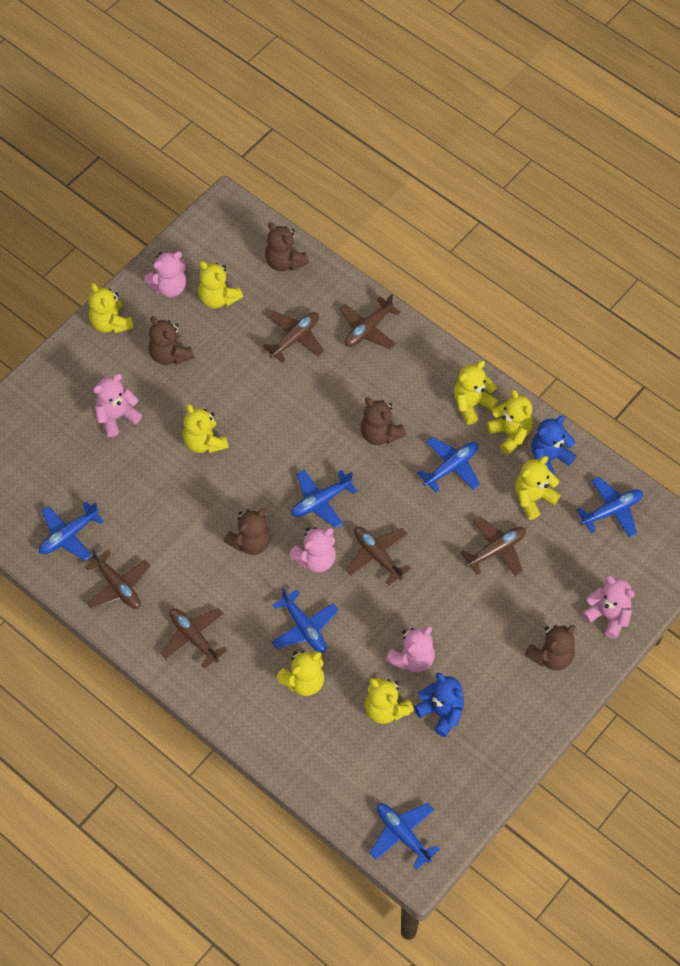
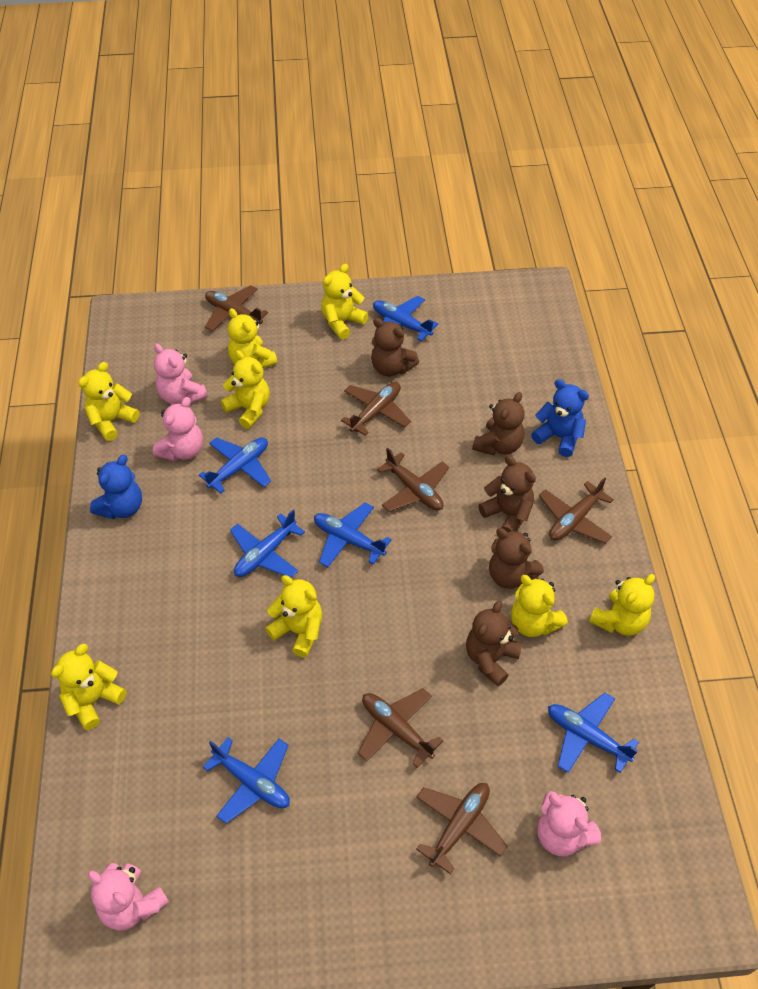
pink teddy bear: [93,374,142,437] [144,251,186,297] [289,527,336,573] [386,626,435,673] [582,575,635,639] = 5 -> [88,863,169,931] [153,397,203,461] [154,343,208,404] [537,791,601,856] = 4

